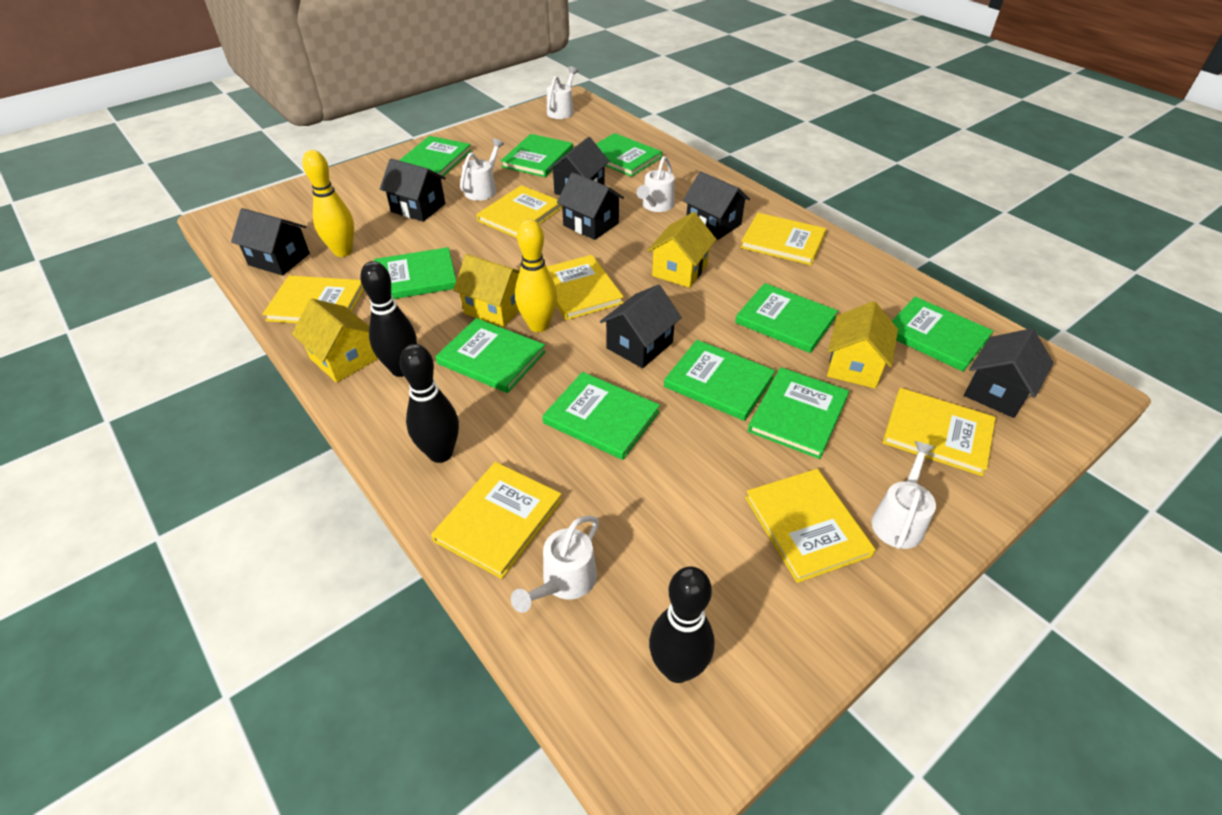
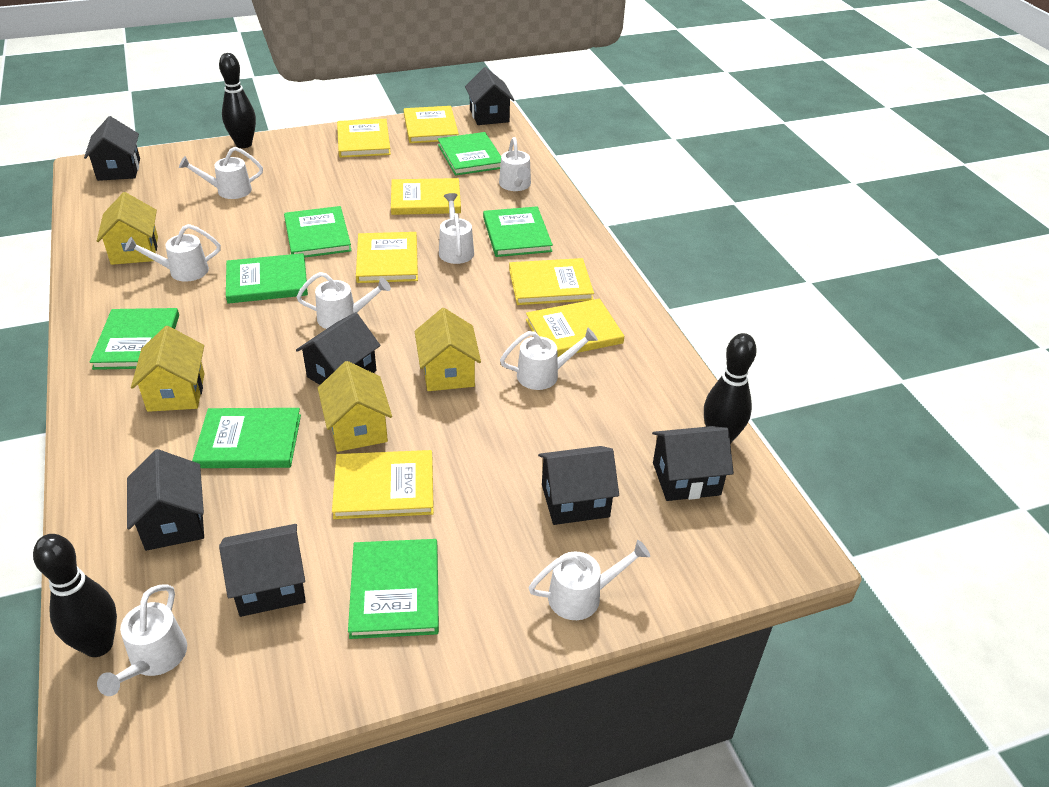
green book: [374,247,456,299] [399,136,472,176] [435,318,546,393] [501,134,573,177] [543,372,660,460] [596,133,662,177] [664,340,775,421] [735,283,838,353] [748,367,849,459] [892,297,993,372] = 10 -> [90,308,179,370] [192,408,301,468] [226,253,308,304] [284,206,352,258] [348,539,439,639] [438,132,501,176] [483,206,553,257] = 7
white watering can: [460,139,504,201] [511,516,599,613] [547,66,578,119] [637,156,675,212] [871,441,936,549] = 5 -> [97,584,187,696] [125,224,221,282] [179,147,263,199] [297,272,391,329] [439,193,474,264] [499,137,531,191] [500,328,598,390] [528,540,650,620] = 8
yellow bowling pin: [303,150,354,257] [515,219,557,332] = 2 -> none = 0

